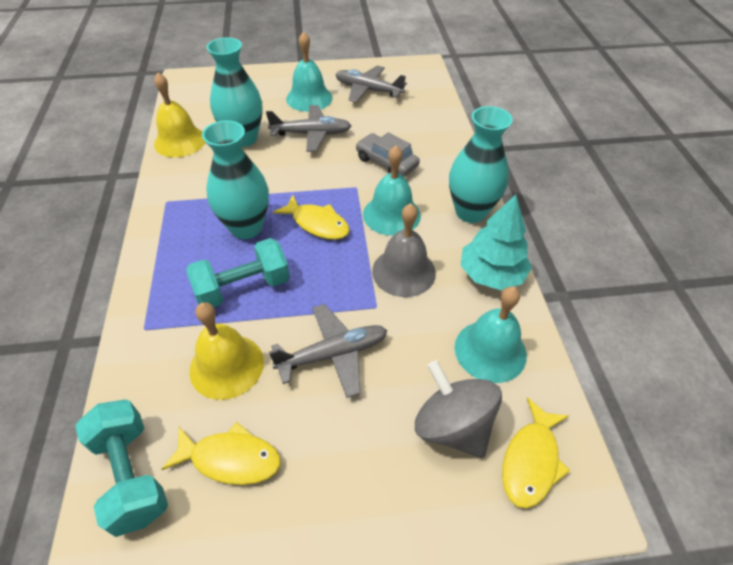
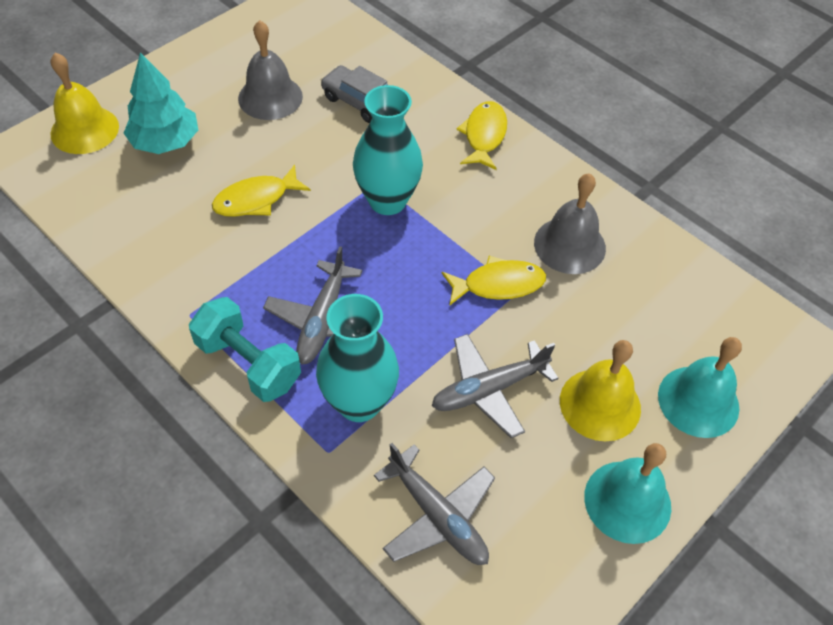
grey bell: [372,203,436,297] = 1 -> [238,20,303,120] [534,173,606,274] = 2
grey spinning top: [415,360,502,458] = 1 -> none = 0
turquoise bell: [286,31,332,112] [363,145,421,236] [455,287,527,383] = 3 -> [584,443,671,544] [658,337,742,438] = 2
turquoise dumbbell: [75,399,168,537] [186,238,290,307] = 2 -> [189,297,301,402] = 1
turquoise vase: [202,120,269,239] [206,37,262,147] [449,106,513,223] = 3 -> [316,294,399,422] [353,85,423,215] = 2

